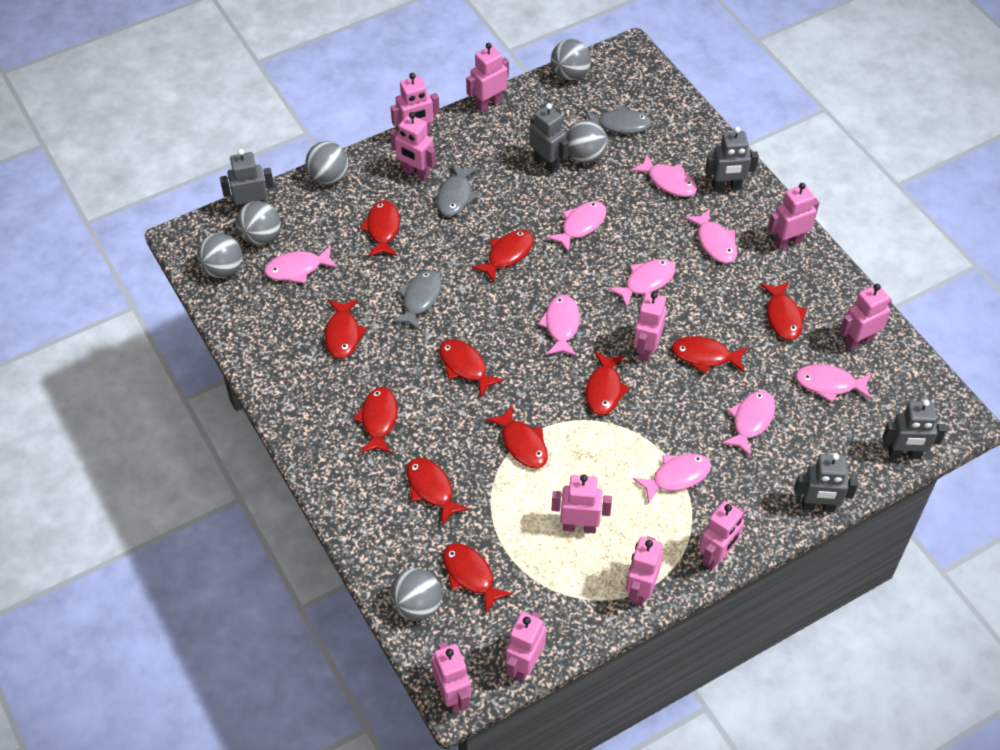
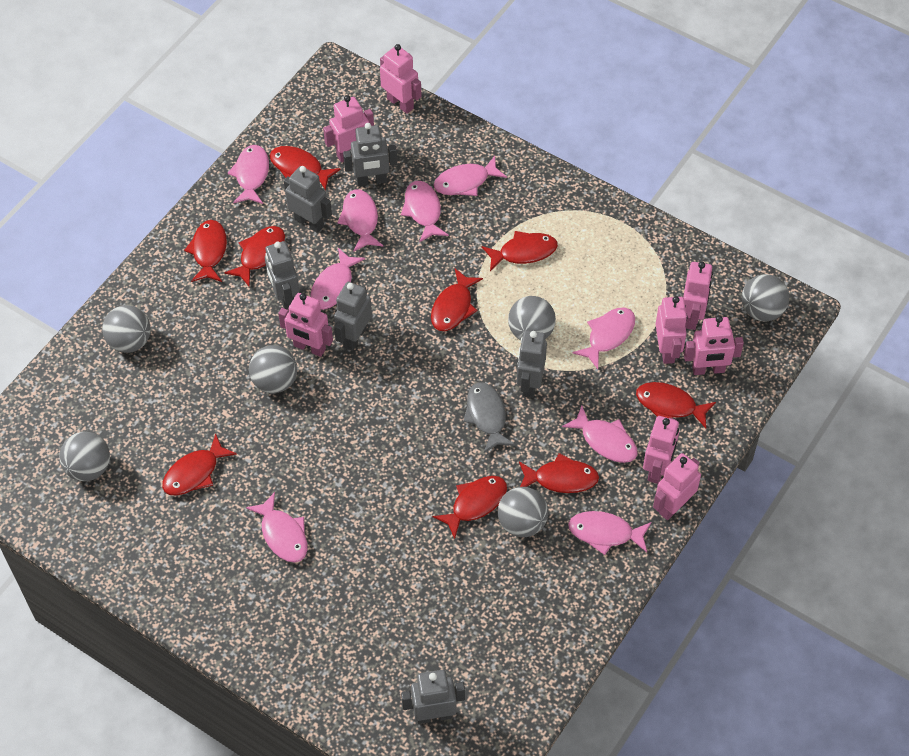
grey fish: [392,270,442,331] [437,163,478,216] [585,106,652,134] = 3 -> [463,382,515,453] = 1
grey robot: [220,149,274,212] [529,103,569,174] [705,127,759,192] [794,453,858,512] [883,399,946,459] = 5 -> [265,241,300,310] [284,166,332,233] [334,282,372,351] [343,123,397,187] [401,670,465,724] [517,330,547,398] = 6
pink robot: [390,112,436,181] [391,73,440,134] [431,642,471,713] [466,43,509,112] [506,611,546,681] [552,474,612,533] [626,536,663,606] [633,292,667,362] [699,501,745,570] [768,183,819,250] [840,284,892,351] = 11 -> [278,293,333,357] [323,95,374,162] [380,44,422,114] [643,416,679,484] [653,453,701,520] [656,296,687,364] [683,262,713,330] [684,316,744,375] = 8
red fish: [325,299,367,359] [353,387,398,454] [360,200,400,256] [407,458,470,525] [439,339,504,397] [443,543,513,613] [472,230,534,283] [486,405,548,469] [586,351,630,415] [671,336,748,374] [760,281,807,340] = 11 -> [162,433,237,496] [184,220,227,282] [224,226,285,287] [269,146,341,190] [431,269,483,331] [433,476,507,539] [482,231,558,271] [519,453,599,493] [636,382,716,428] = 9

